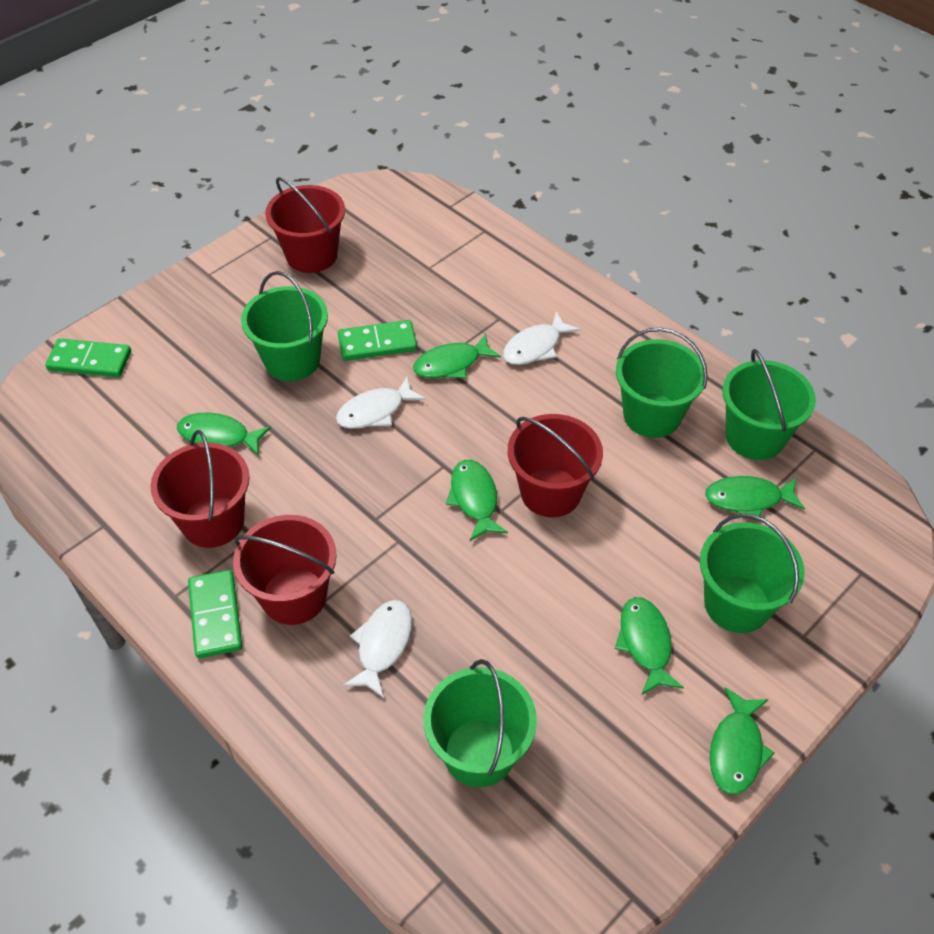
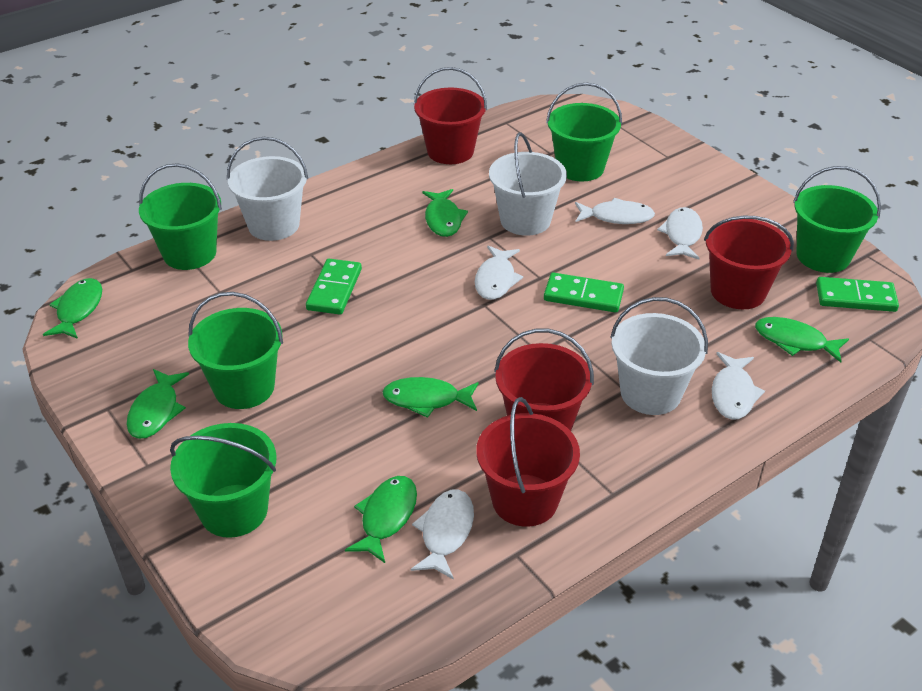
white bucket: none = 0 -> [227,137,308,241] [489,132,567,236] [610,297,708,415] = 3
white fish: [336,376,426,429] [343,600,412,698] [503,311,580,365] = 3 -> [411,489,474,580] [475,245,523,300] [575,198,655,224] [657,207,703,260] [712,352,765,420] = 5

